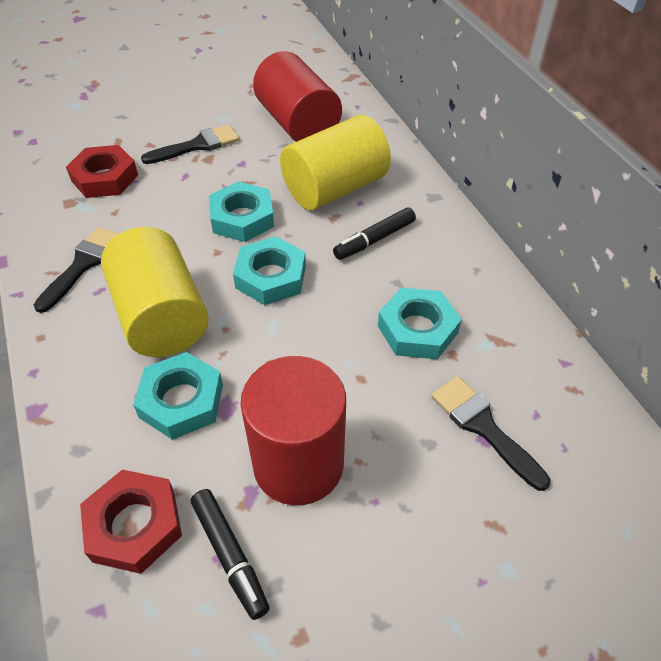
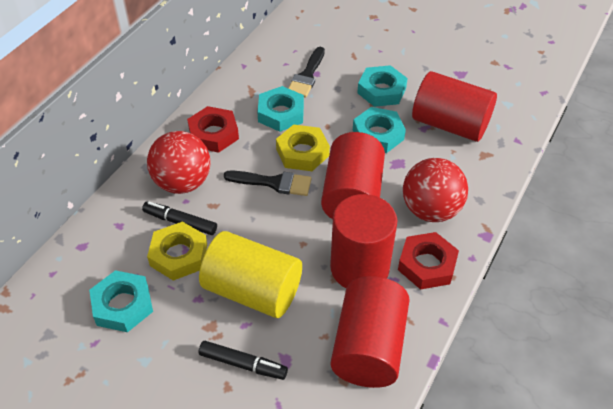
black brush: [34,227,119,313] [141,124,239,164] [431,376,550,491] = 3 -> [224,171,312,196] [288,47,325,98] = 2
red ball: none = 0 -> [147,131,210,194] [403,158,468,222] = 2
red cylinder: [240,356,346,505] [253,51,342,142] = 2 -> [321,132,385,219] [330,194,397,288] [331,276,409,388] [412,71,497,142] = 4
yellow cylinder: [101,227,209,357] [280,115,391,210] = 2 -> [199,231,302,318] = 1
yellow nut: none = 0 -> [147,222,207,281] [276,124,330,171] = 2

